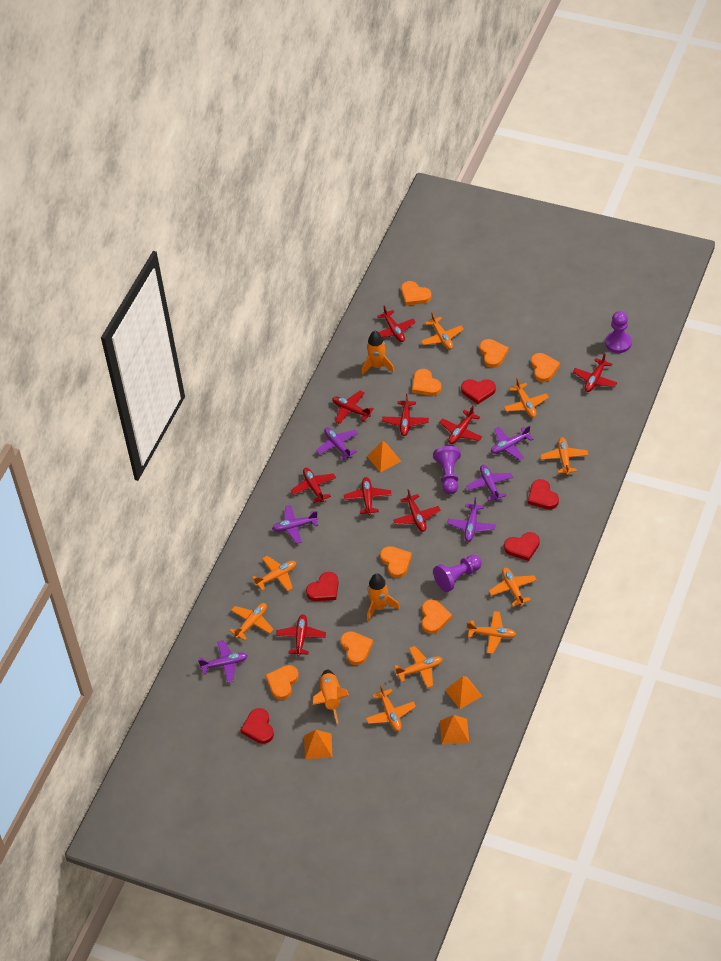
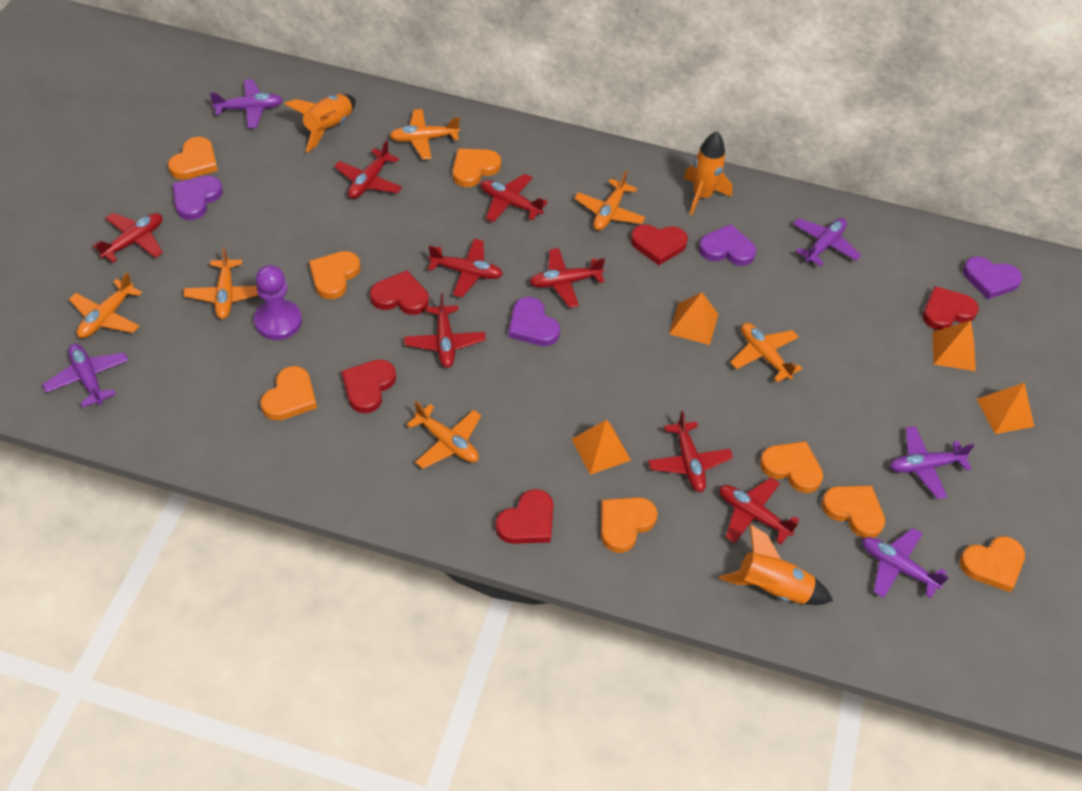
orange plane: [230,603,273,641] [252,556,296,591] [366,685,416,731] [394,646,442,688] [421,312,464,349] [467,611,516,654] [489,567,537,606] [504,378,549,418] [541,437,588,475] = 9 -> [69,272,142,338] [183,247,259,319] [390,109,460,160] [407,401,481,469] [574,171,646,230] [730,323,802,382] = 6
purple heart: none = 0 -> [173,176,223,220] [508,297,560,346] [699,224,756,266] [963,256,1022,299] = 4
purple pawn: [433,446,461,494] [433,554,482,592] [605,311,632,353] = 3 -> [254,265,302,340] = 1
purple plane: [198,640,248,683] [272,505,318,544] [316,427,358,460] [447,497,496,542] [466,465,513,501] [491,426,533,460] = 6 -> [42,344,129,408] [210,79,283,128] [793,218,861,266] [862,528,949,598] [890,426,975,499] = 5
red plane: [276,614,326,656] [290,468,336,503] [332,391,374,424] [344,477,391,515] [377,305,416,342] [382,394,429,436] [393,489,440,532] [439,406,482,444] [573,353,617,392] = 9 -> [93,213,163,262] [334,140,402,199] [404,293,486,368] [428,239,503,297] [481,174,548,222] [530,248,605,308] [648,411,733,492] [719,478,799,544] = 8

